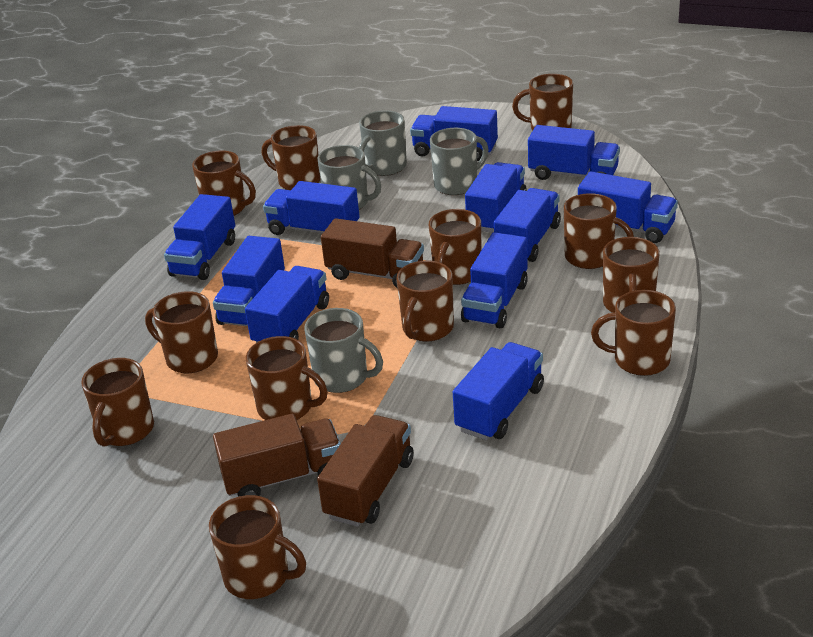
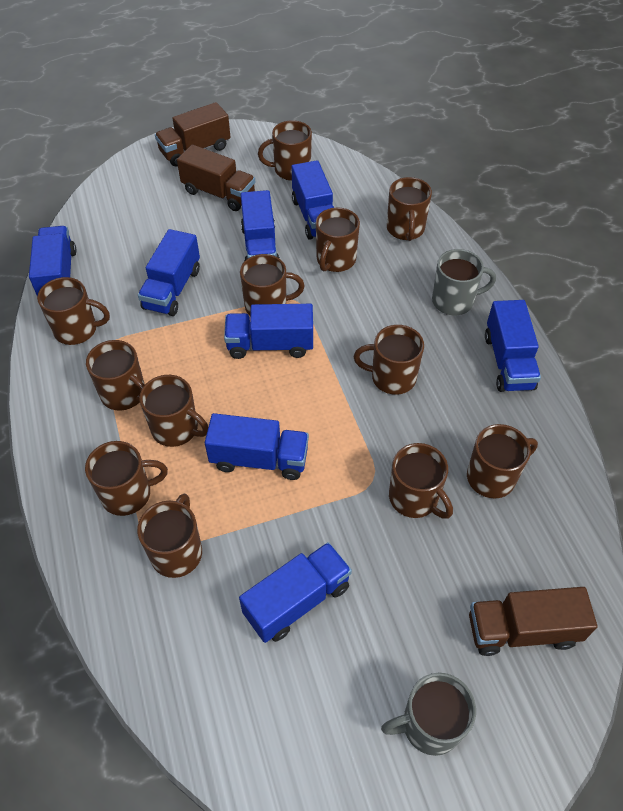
blue truck: [164,194,235,280] [213,236,285,326] [245,266,329,343] [263,181,360,235] [410,106,498,161] [453,342,544,440] [461,232,528,328] [465,162,527,233] [494,188,561,262] [528,125,620,180] [578,171,678,243] = 11 -> [29,226,77,296] [138,229,200,316] [205,413,309,480] [224,304,313,359] [239,542,352,643] [241,190,280,261] [292,160,334,240] [485,300,541,392] = 8
grey mug: [304,308,383,393] [317,145,381,210] [359,110,407,176] [430,128,489,195] = 4 -> [381,673,476,756] [432,249,496,315] = 2

